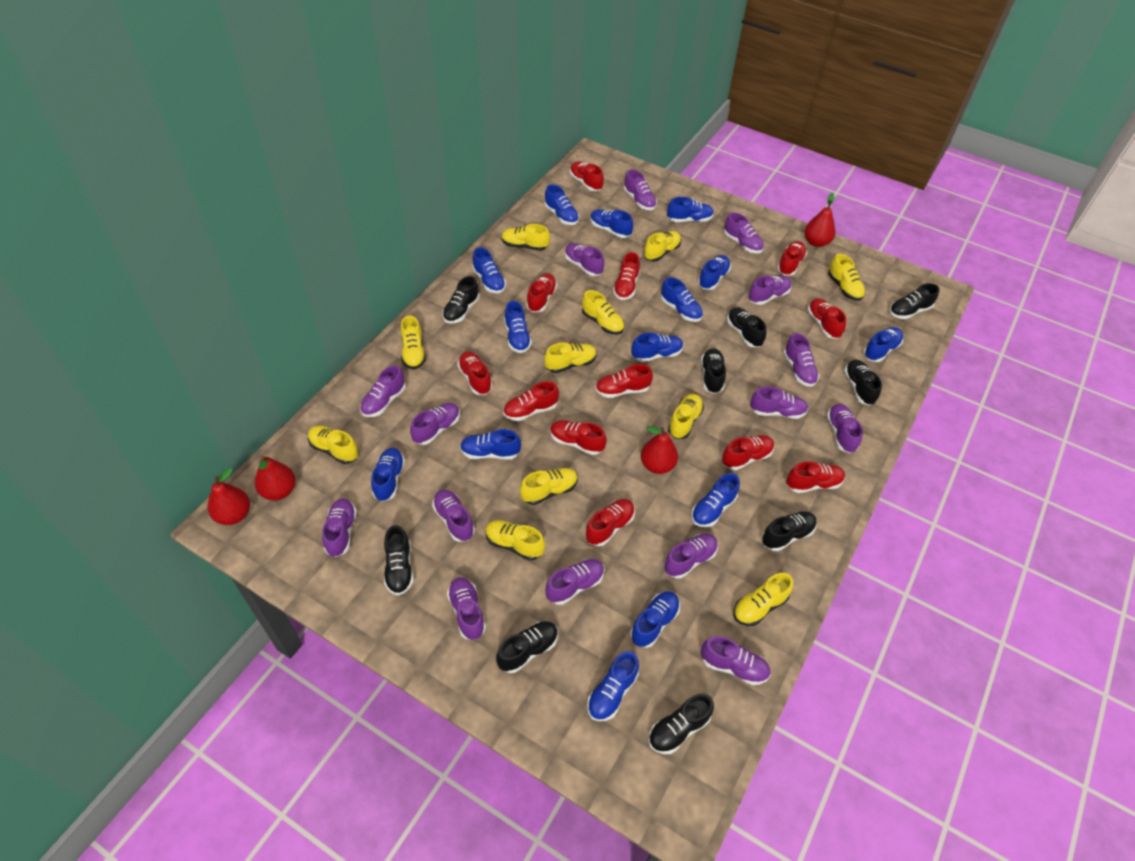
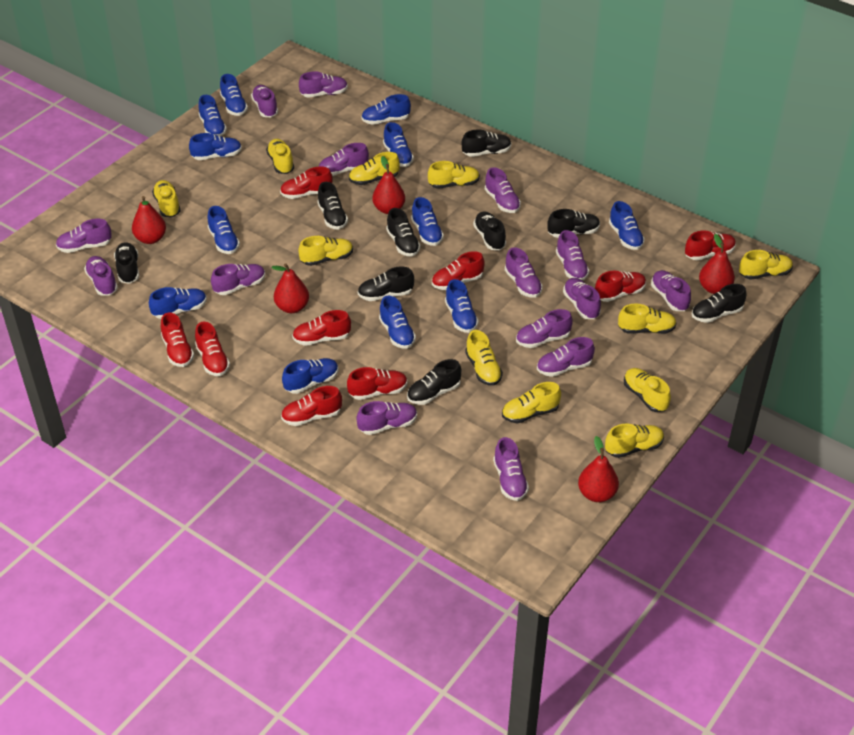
blue shoe: [371,448,405,502] [460,429,521,460] [472,247,506,294] [504,301,532,353] [545,184,579,225] [587,651,639,721] [590,209,633,238] [630,591,680,648] [631,333,683,362] [661,277,703,322] [667,197,714,222] [691,473,740,527] [698,255,731,290] [863,327,903,362] = 14 -> [149,287,207,319] [189,133,242,160] [198,95,227,136] [208,206,240,254] [220,74,248,116] [282,358,339,394] [361,94,411,125] [379,295,416,349] [383,122,414,167] [411,197,444,246] [445,279,479,333] [609,201,645,250] = 12
red pear: [208,468,250,525] [255,455,296,500] [641,426,678,474] [805,193,835,247] = 4 -> [132,196,166,244] [271,263,309,313] [372,156,405,214] [578,436,619,502] [699,234,735,294] = 5
red shoe: [457,351,492,395] [503,381,559,421] [526,274,557,312] [550,420,607,455] [570,161,604,191] [585,499,635,546] [595,364,653,398] [613,252,640,300] [722,435,774,470] [777,241,807,276] [786,461,845,493] [807,298,846,339] = 12 -> [161,312,194,367] [195,322,230,376] [280,166,332,199] [281,386,342,426] [292,310,351,346] [347,367,408,400] [432,251,485,290] [595,271,646,302] [685,230,736,260] = 9

